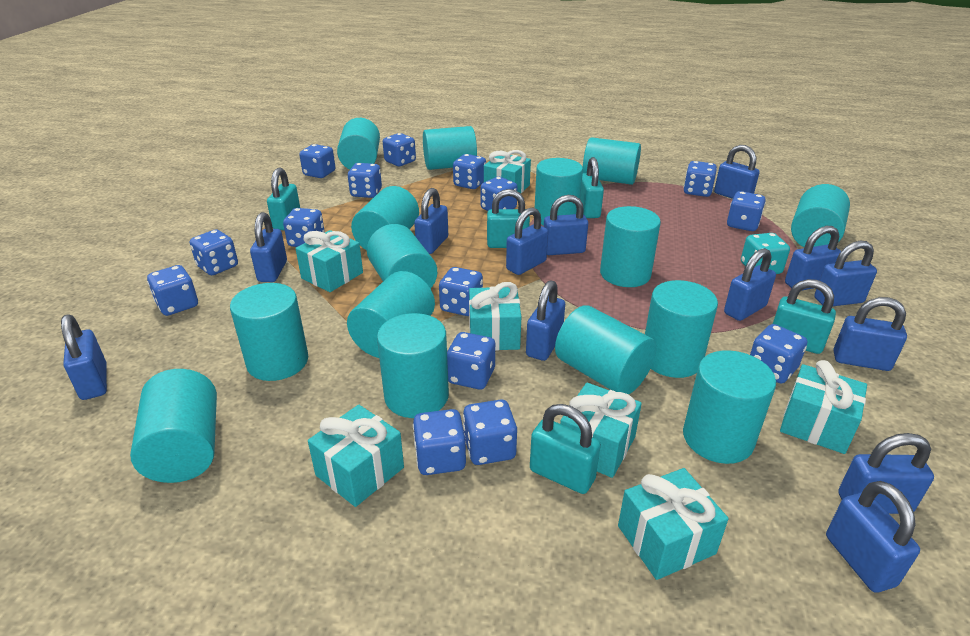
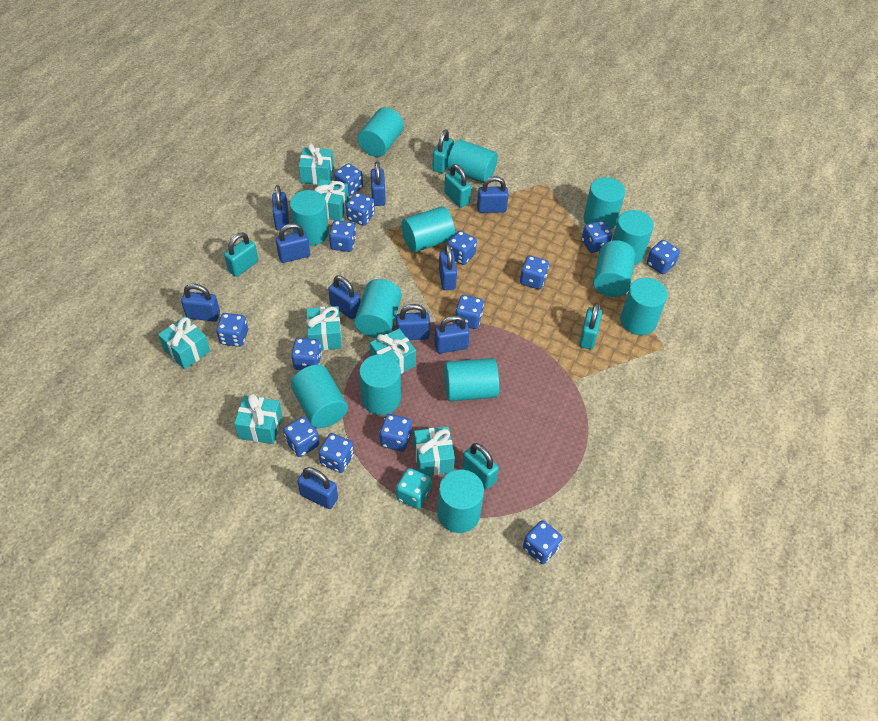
blue dice: [147,265,198,316] [190,229,238,275] [283,208,325,247] [299,144,335,178] [348,163,382,198] [383,133,416,166] [413,409,466,475] [439,267,483,316] [447,332,495,389] [453,154,486,189] [463,399,517,465] [481,177,517,211] [684,161,717,197] [727,191,766,231] [750,324,807,384] = 15 -> [216,313,248,347] [283,416,320,457] [291,338,322,370] [318,433,354,473] [329,220,356,252] [334,163,363,196] [346,193,375,226] [380,414,411,451] [447,231,477,265] [455,295,484,329] [520,256,549,289] [523,520,563,564] [582,220,613,253] [647,240,680,274] = 14
blue padlock: [61,314,107,400] [250,212,287,282] [414,188,448,254] [506,207,548,275] [526,280,565,361] [544,195,588,255] [714,145,760,199] [724,248,776,321] [785,226,841,290] [814,241,877,306] [826,481,920,593] [834,297,907,371] [838,433,934,514] = 13 -> [181,284,220,322] [272,185,289,231] [276,223,310,263] [297,467,338,509] [328,276,361,319] [371,161,386,206] [396,304,430,340] [434,315,470,353] [439,244,457,290] [477,176,509,213] = 10
turquoise cylinder: [130,369,217,483] [230,283,308,381] [337,118,380,169] [347,271,435,358] [351,186,419,250] [367,224,437,289] [377,313,449,418] [423,126,477,170] [535,158,583,226] [555,305,656,394] [583,137,641,185] [600,206,661,287] [645,280,718,378] [683,350,776,464] [791,184,850,247] = 15 -> [290,190,329,246] [291,365,348,428] [354,279,402,338] [358,107,404,157] [359,354,401,415] [401,206,455,253] [437,469,484,533] [444,358,499,401] [447,139,498,183] [584,177,625,230] [593,240,635,297] [612,210,654,265] [620,278,667,335] = 13

